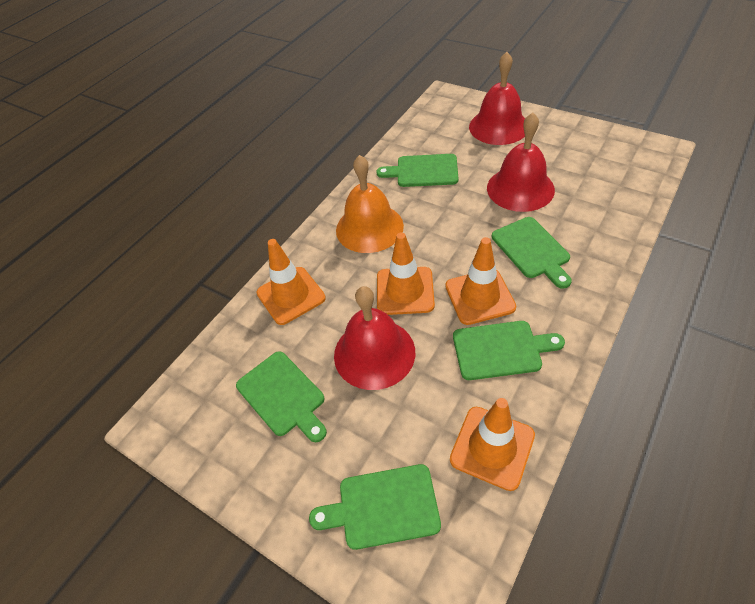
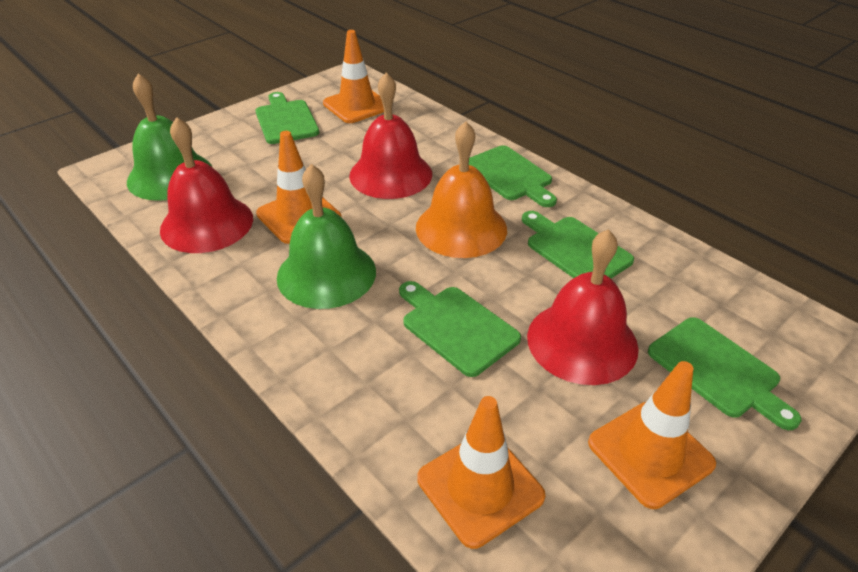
green bell: none = 0 -> [127,74,212,201] [277,164,376,309] = 2

